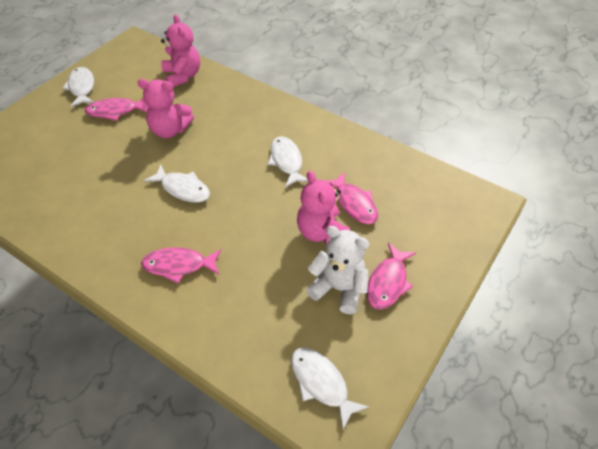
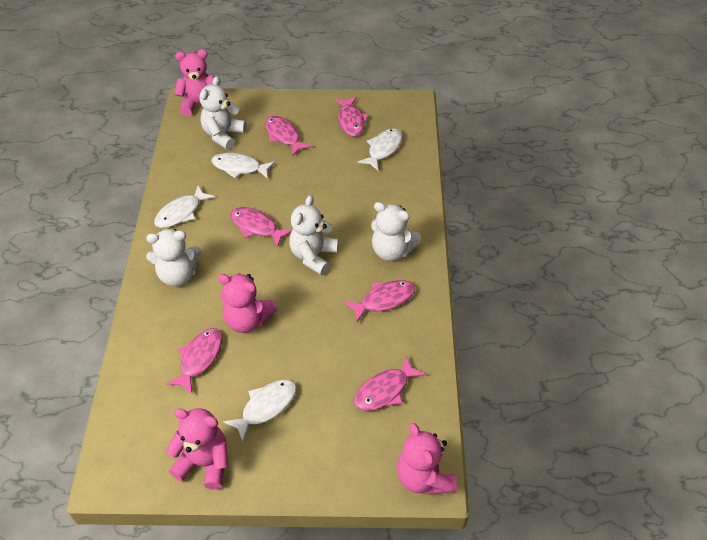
pink fish: [85,98,145,121] [141,247,221,283] [327,172,378,224] [367,243,416,310] = 4 -> [166,328,222,394] [230,207,292,247] [265,116,312,156] [335,97,369,137] [344,280,415,322] [354,356,426,411] = 6
pink teddy bear: [138,79,194,138] [161,14,200,87] [297,171,350,245] = 3 -> [166,408,229,490] [174,49,214,116] [218,273,277,333] [397,423,457,495] = 4
white teddy bear: [306,226,370,314] = 1 -> [146,229,202,286] [199,76,246,150] [289,195,339,275] [371,202,421,261] = 4

